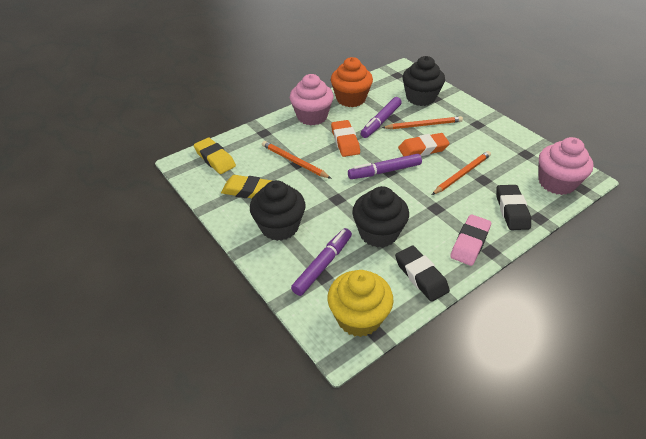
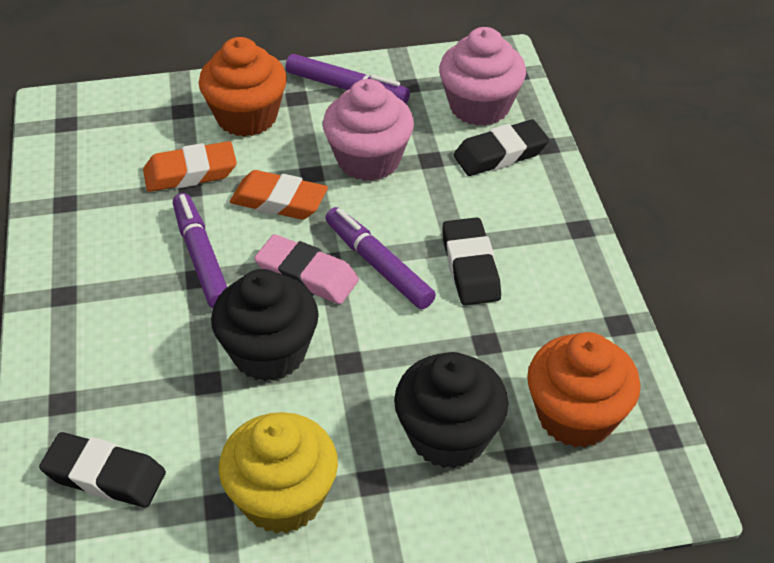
black cupcake: [250,180,305,241] [352,186,409,248] [403,56,445,106] = 3 -> [211,269,319,381] [394,352,508,469] = 2
black eraser: [395,245,450,302] [496,185,531,230] = 2 -> [39,432,166,508] [442,217,501,305] [454,120,549,176] = 3
orange cupcake: [331,57,373,107] = 1 -> [199,37,287,137] [527,332,641,448] = 2
orange pencil: [262,141,332,179] [382,116,463,129] [432,151,491,195] = 3 -> none = 0
yellow eraser: [194,137,236,174] [221,175,272,198] = 2 -> none = 0

